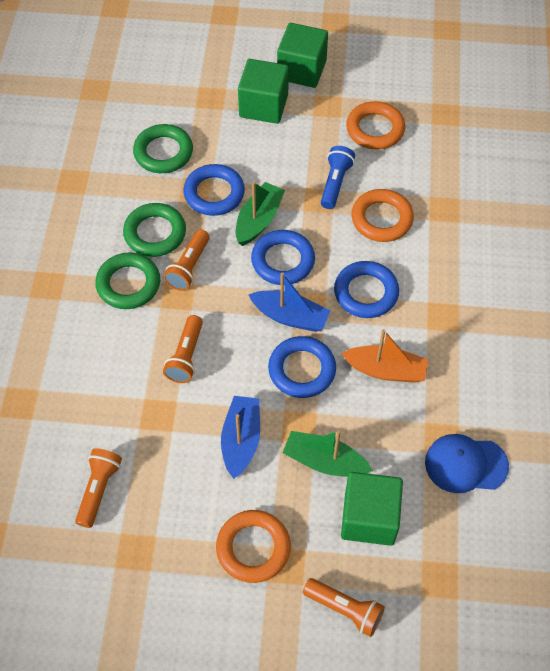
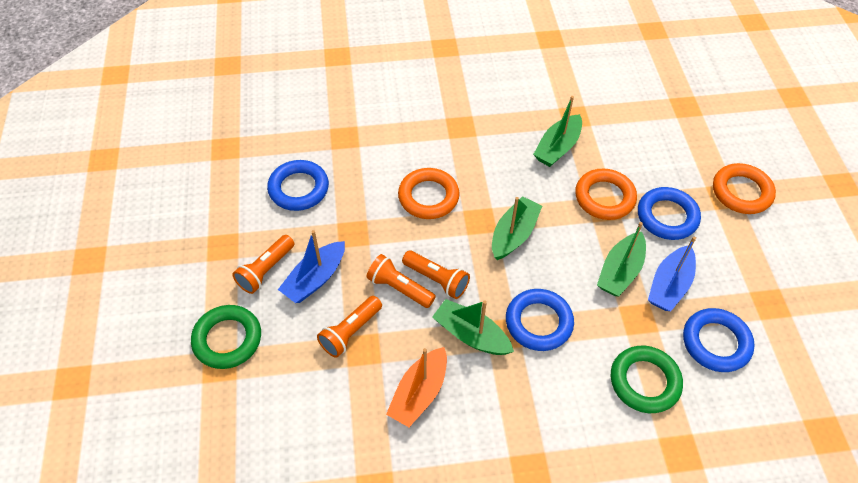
blue cap: [425,434,509,493] = 1 -> none = 0
blue flashlight: [321,146,355,209] = 1 -> none = 0
green boat: [236,182,285,246] [283,430,373,477] = 2 -> [432,299,514,355] [492,196,542,260] [533,96,582,167] [597,222,646,296] = 4
green cube: [238,59,289,124] [277,23,328,88] [341,472,403,546] = 3 -> none = 0
green ring: [95,252,160,309] [123,203,186,257] [133,124,193,173] = 3 -> [191,305,261,369] [611,346,683,413] = 2

